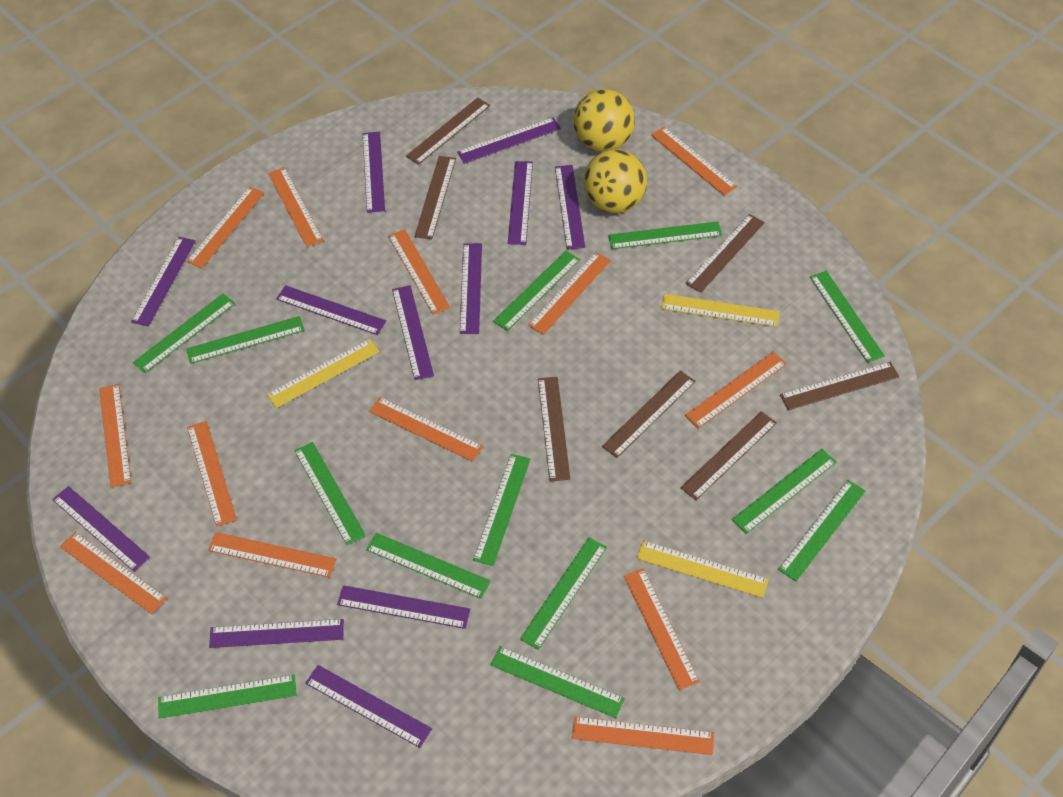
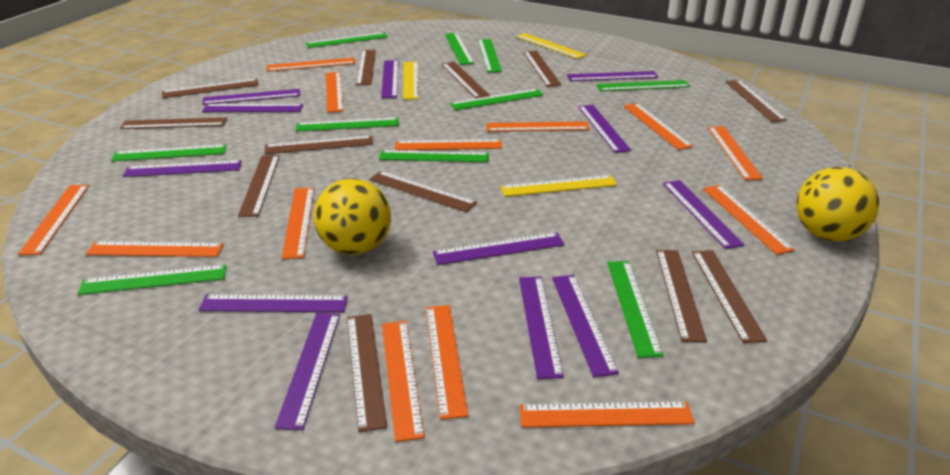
brown ruler: [406,97,490,165] [414,156,456,239] [538,377,570,482] [602,370,696,458] [680,411,777,500] [685,214,765,293] [780,362,899,410] = 7 -> [120,117,227,129] [162,79,259,98] [238,155,280,217] [265,136,373,154] [347,314,387,432] [356,50,376,85] [369,171,477,212] [441,62,490,98] [524,51,561,87] [656,250,707,342] [692,250,767,343] [725,80,787,122] = 12
green ruler: [133,293,235,373] [158,675,296,719] [186,316,304,364] [294,442,366,545] [366,533,491,599] [473,454,530,566] [491,646,625,718] [493,251,580,331] [520,538,607,650] [608,221,722,249] [732,449,837,534] [778,480,865,581] [810,271,885,363] = 13 -> [78,265,226,295] [111,145,227,161] [296,117,399,132] [306,32,388,48] [379,150,489,162] [445,33,474,65] [450,89,544,110] [478,39,502,72] [596,80,690,91] [607,261,664,358] = 10

